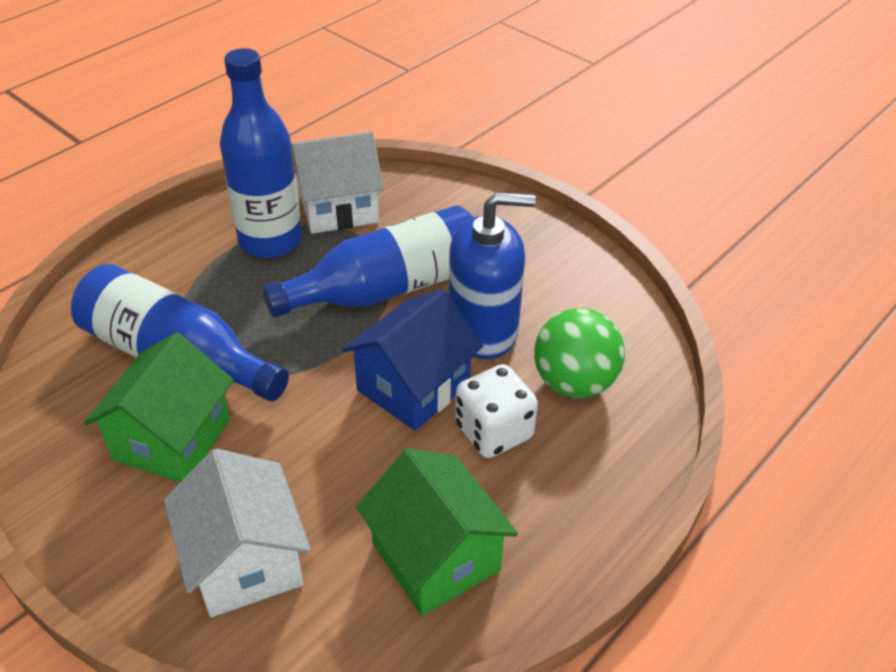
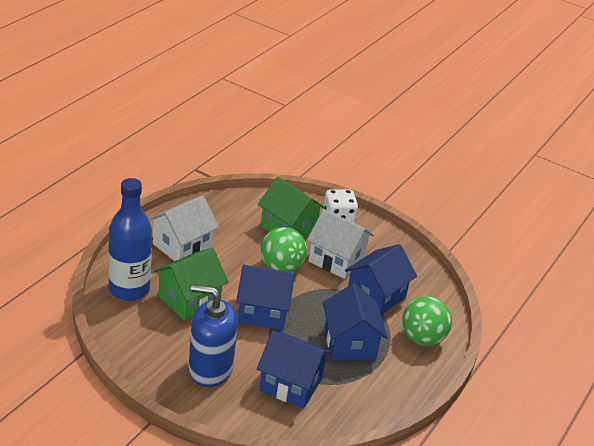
blue bottle: [71,264,289,401] [220,48,302,258] [262,205,473,318] = 3 -> [108,178,152,301] = 1
blue house: [342,289,483,431] = 1 -> [236,265,296,330] [257,331,332,408] [323,283,388,360] [345,244,417,315] = 4
green ball: [534,308,625,398] = 1 -> [261,227,307,272] [402,296,452,346] = 2

